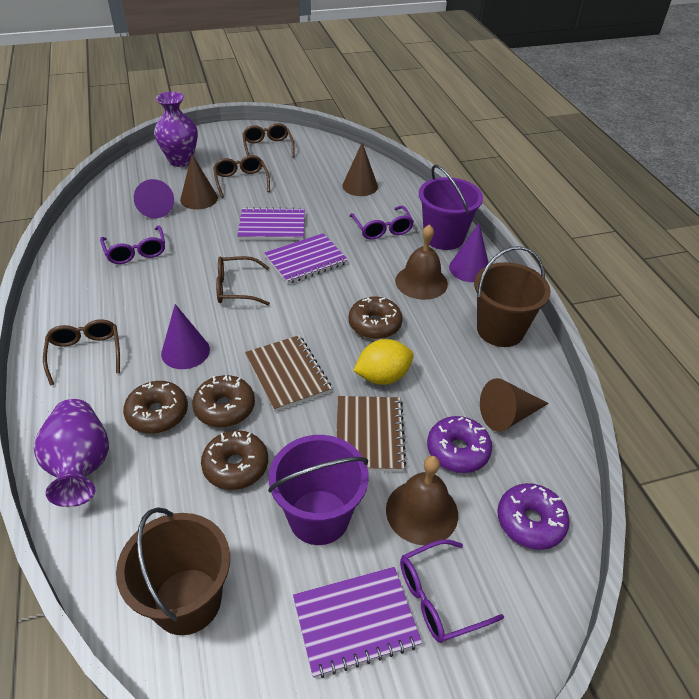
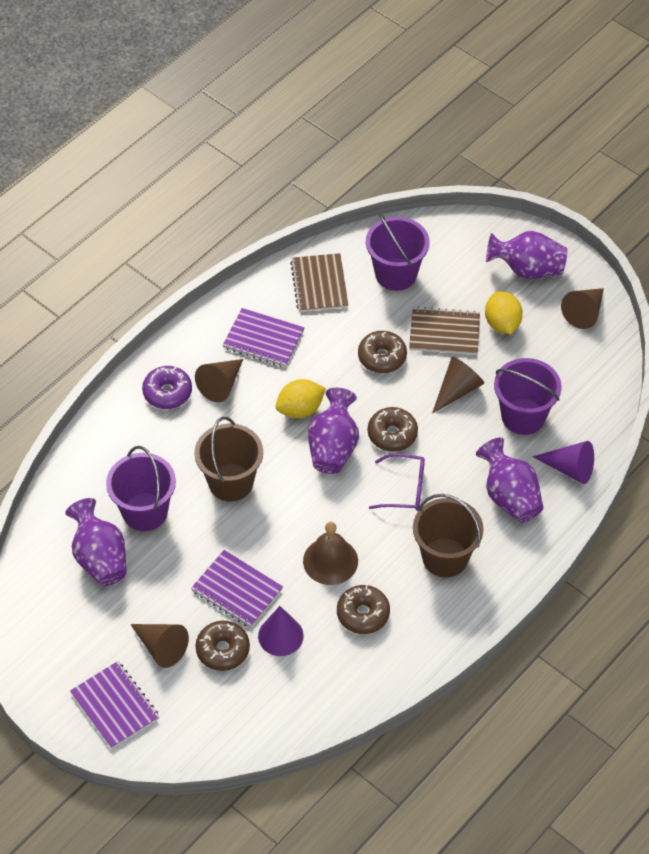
brown bell: [386,456,458,545] [395,224,448,300] = 2 -> [303,522,358,585] = 1
brown cone: [180,154,218,209] [342,143,378,196] [480,378,549,432] = 3 -> [130,624,189,668] [195,359,243,402] [432,357,484,414] [561,288,604,329] = 4
brown glasses: [43,319,120,386] [213,155,270,198] [216,256,270,306] [242,123,295,158] = 4 -> none = 0
purple bucket: [268,435,369,545] [419,164,483,250] = 2 -> [106,446,176,531] [366,213,430,291] [494,358,562,435] = 3
purple cone: [134,179,174,218] [161,304,210,369] [449,223,489,282] = 3 -> [258,606,304,656] [532,441,594,484] = 2
purple donut: [427,416,492,473] [497,483,570,550] = 2 -> [142,366,192,409] = 1
purple glasses: [100,226,165,264] [350,206,414,240] [400,539,504,643] = 3 -> [369,453,425,511] = 1
purple vase: [34,399,109,507] [154,92,198,167] = 2 -> [65,498,127,586] [308,388,359,474] [476,437,543,523] [486,231,567,279] = 4
yellow lemon: [353,339,414,385] = 1 -> [275,379,326,418] [485,291,523,334] = 2

